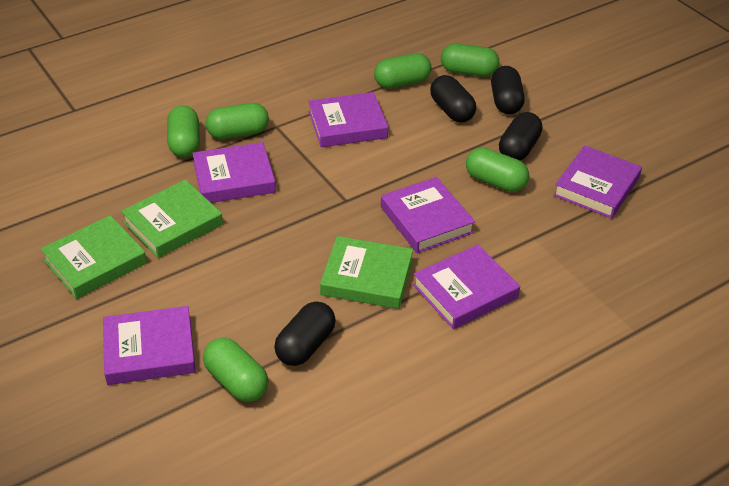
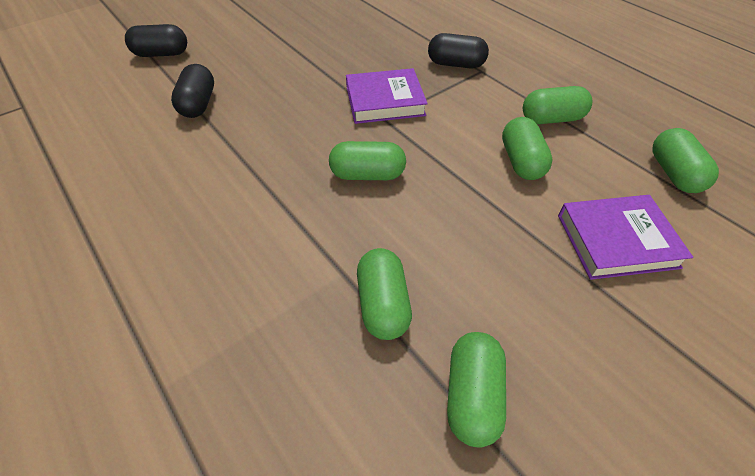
black capsule: [274,301,336,366] [430,75,476,123] [491,66,525,114] [499,112,542,161] = 4 -> [125,24,187,57] [171,64,214,118] [428,33,489,69] = 3
green book: [40,215,147,299] [121,180,223,258] [320,236,413,309] = 3 -> none = 0
purple book: [103,306,196,385] [192,142,276,203] [308,92,388,147] [381,177,475,253] [413,244,520,329] [553,145,642,219] = 6 -> [346,68,428,124] [558,195,693,280] = 2

